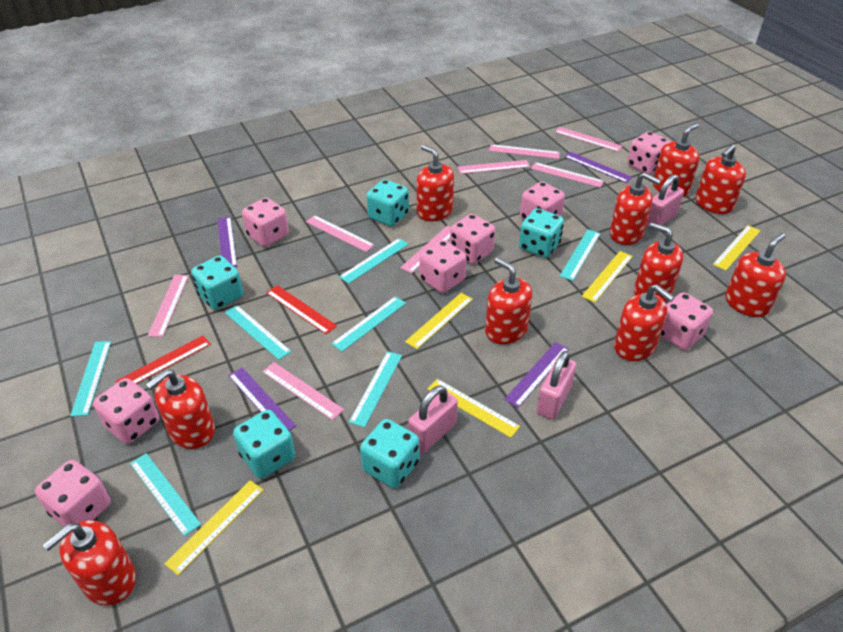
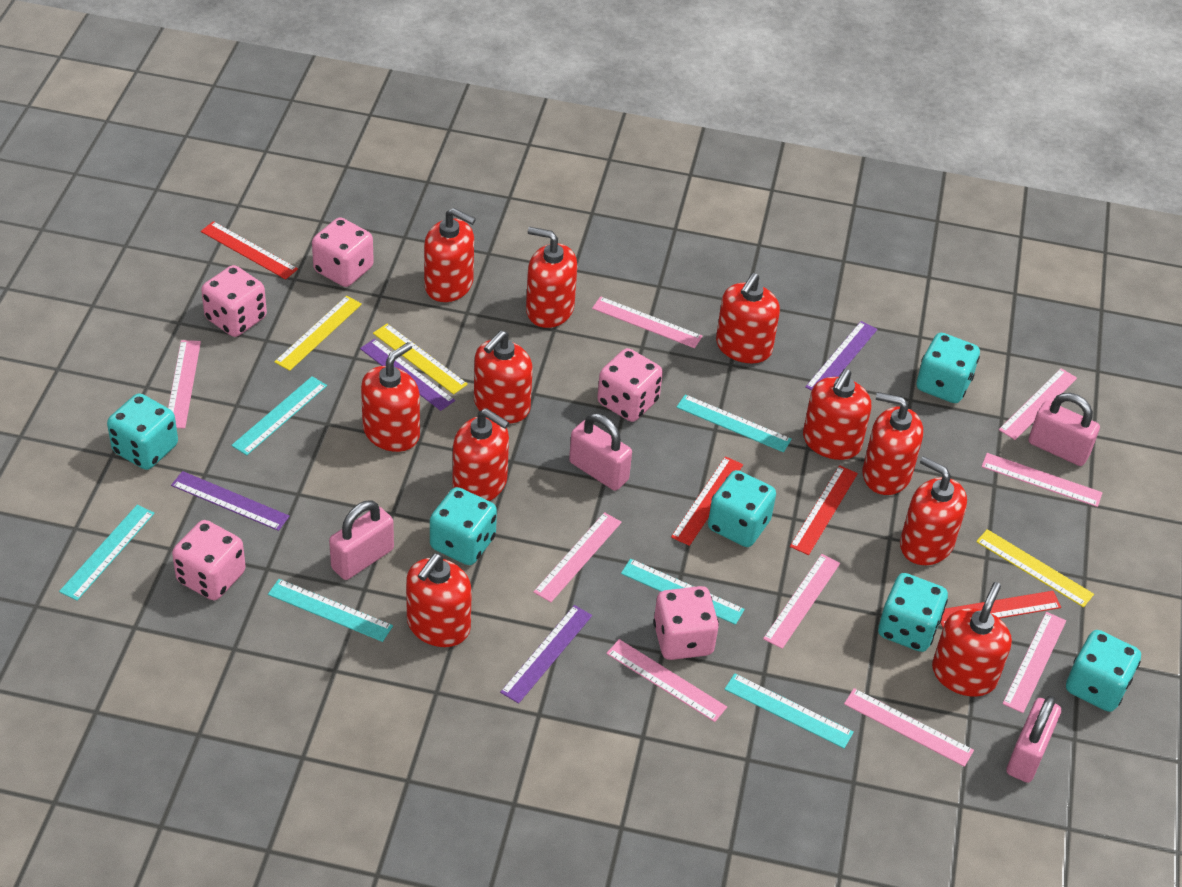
pink dice: [35,460,111,527] [93,378,159,444] [242,198,289,247] [419,240,466,293] [450,214,495,264] [520,182,565,220] [627,131,670,175] [660,292,713,350] = 8 -> [172,520,246,600] [201,265,267,337] [312,217,374,287] [597,348,663,422] [653,586,719,660] = 5
pink padlock: [408,385,458,453] [536,351,576,420] [647,174,684,226] = 3 -> [329,500,394,580] [569,413,632,491] [1006,696,1061,783] [1028,393,1100,466] = 4
pink ruler: [147,275,189,337] [262,362,344,420] [306,215,375,252] [400,225,451,273] [458,160,530,174] [489,144,560,159] [531,162,604,187] [555,127,623,152] = 8 -> [168,340,201,428] [533,512,622,602] [592,296,702,348] [606,639,727,722] [763,554,840,649] [844,688,974,767] [981,453,1103,507] [999,368,1077,440] [1002,612,1066,713] = 9
red ruler: [116,336,211,384] [266,285,337,334] = 2 -> [201,221,298,280] [671,456,743,546] [790,465,858,555] [941,591,1061,627] = 4
red soap dispenser: [43,520,136,606] [146,369,215,449] [417,145,454,221] [485,258,532,344] [610,172,661,245] [614,284,674,361] [634,222,683,302] [653,123,699,197] [695,144,746,214] [725,233,786,317] = 10 -> [361,342,420,452] [406,553,472,647] [424,208,476,302] [453,408,509,501] [474,330,533,423] [526,227,577,328] [716,273,780,363] [803,369,871,460] [863,392,923,495] [900,456,967,565] [932,582,1012,696] = 11
turquoise dice: [191,256,243,310] [233,410,295,478] [360,419,419,488] [367,179,409,226] [519,208,564,258] = 5 -> [107,393,178,470] [430,487,497,565] [708,470,776,547] [878,573,948,652] [916,333,980,403] [1066,630,1141,712] = 6
turquoise ruler: [70,341,111,416] [130,453,201,536] [225,305,291,360] [331,296,406,351] [339,238,409,284] [349,351,402,428] [560,229,601,281] = 7 -> [59,505,155,601] [231,376,327,455] [268,579,393,642] [621,559,745,625] [676,394,792,452] [725,673,854,748] = 6
yellow ruler: [164,480,263,575] [405,293,473,349] [428,379,520,438] [582,251,633,303] [713,225,761,271] = 5 -> [274,296,362,371] [373,324,468,394] [976,529,1094,607] = 3

